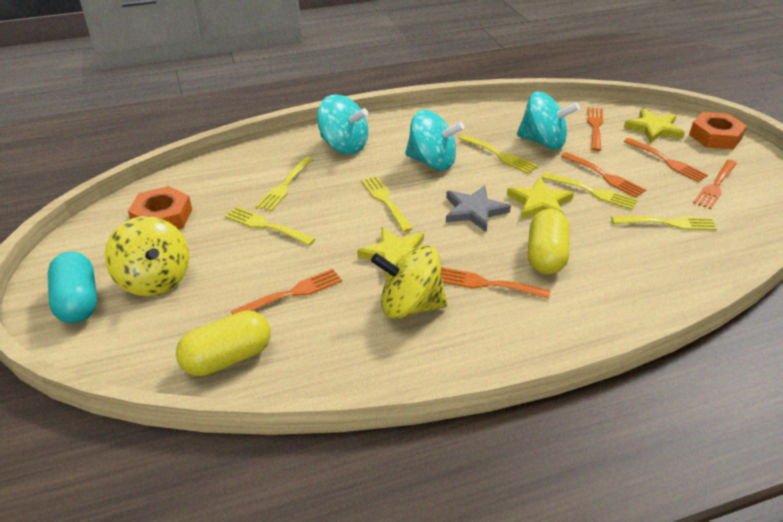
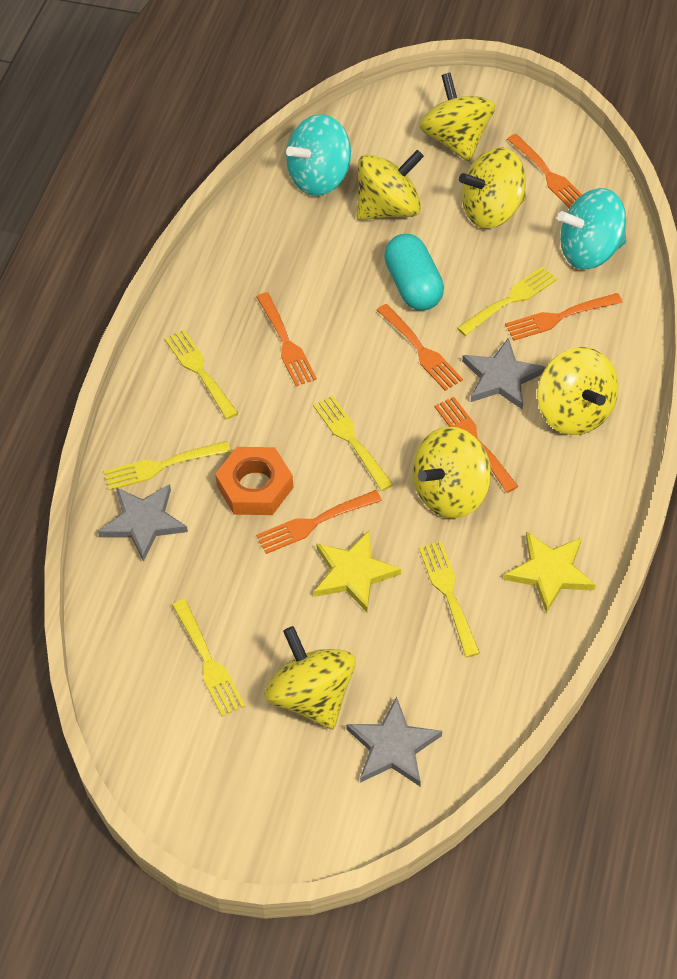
grey star: [446,186,511,232] = 1 -> [98,484,188,562] [346,696,442,786] [462,338,546,409] = 3
orange nut: [128,186,192,229] [689,112,747,149] = 2 -> [215,447,293,515] = 1
turquoise spinning top: [317,94,368,154] [405,110,464,170] [517,91,580,149] = 3 -> [286,114,351,196] [557,188,626,269] = 2
yellow capsule: [176,310,271,376] [528,209,570,274] = 2 -> none = 0
yellow spinning top: [105,216,189,296] [371,245,447,319] = 2 -> [264,626,356,729] [356,150,424,220] [413,426,491,519] [419,73,495,162] [459,147,526,228] [537,347,619,435] = 6
yellow star: [357,227,424,278] [507,177,574,219] [624,108,685,143] = 3 -> [314,530,401,612] [504,531,596,613] = 2

